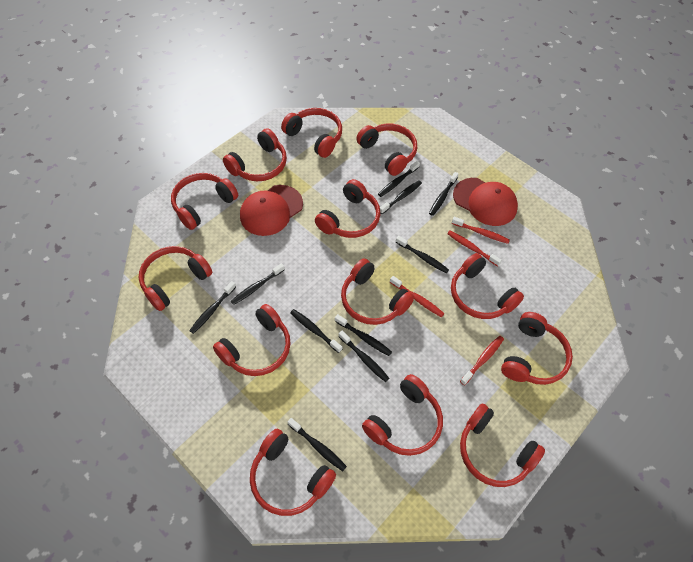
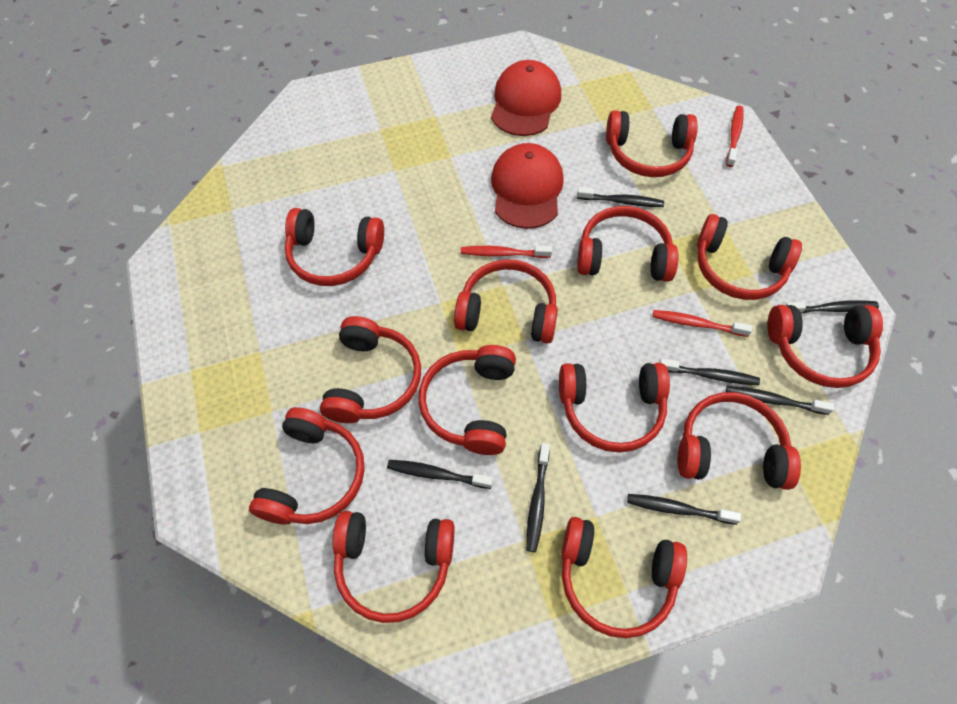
black toothbrush: [189,281,236,334] [231,263,285,305] [288,418,347,471] [290,309,342,353] [335,314,392,356] [338,330,389,382] [378,161,420,197] [380,180,422,214] [396,236,449,274] [429,172,459,216] = 10 -> [387,460,493,489] [526,443,550,552] [577,187,664,207] [627,494,741,525] [659,359,760,385] [726,386,834,415] [785,300,879,314] = 7
red toothbrush: [390,276,445,317] [447,231,502,266] [452,217,510,244] [460,336,504,385] = 4 -> [461,245,552,258] [652,310,752,337] [726,106,744,167] = 3

